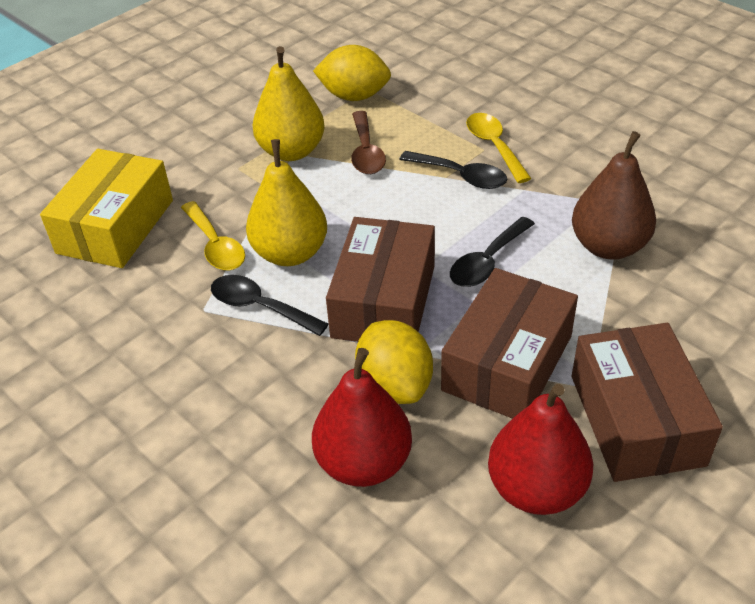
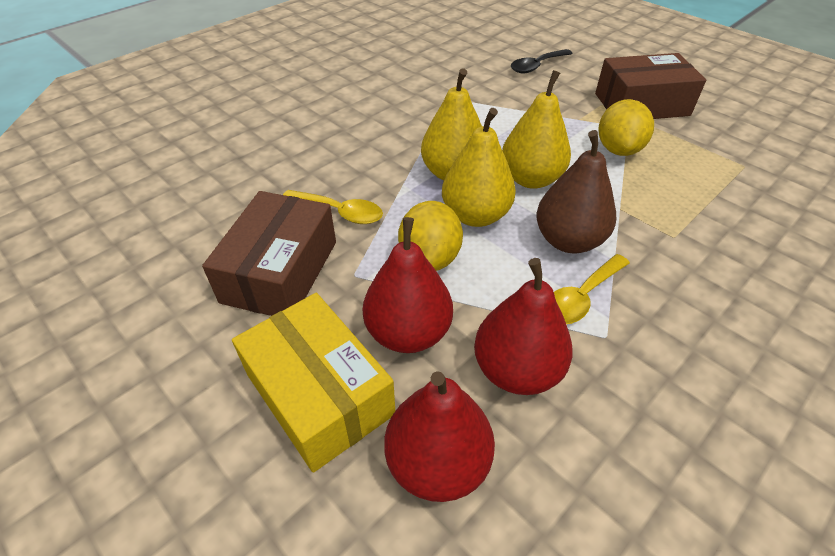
black spoon: [211,275,329,336] [399,151,507,189] [450,217,535,287] = 3 -> [511,49,573,73] = 1
brown box: [326,217,435,342] [441,268,578,419] [572,323,723,482] = 3 -> [202,191,336,316] [595,53,706,119] = 2
brown spoon: [351,111,386,174] = 1 -> none = 0
red pear: [312,348,412,487] [488,384,593,515] = 2 -> [363,217,453,353] [384,371,495,502] [474,258,573,395] = 3
yellow pear: [246,139,327,266] [253,46,325,161] = 2 -> [421,68,482,180] [442,108,516,227] [502,70,571,189] = 3

